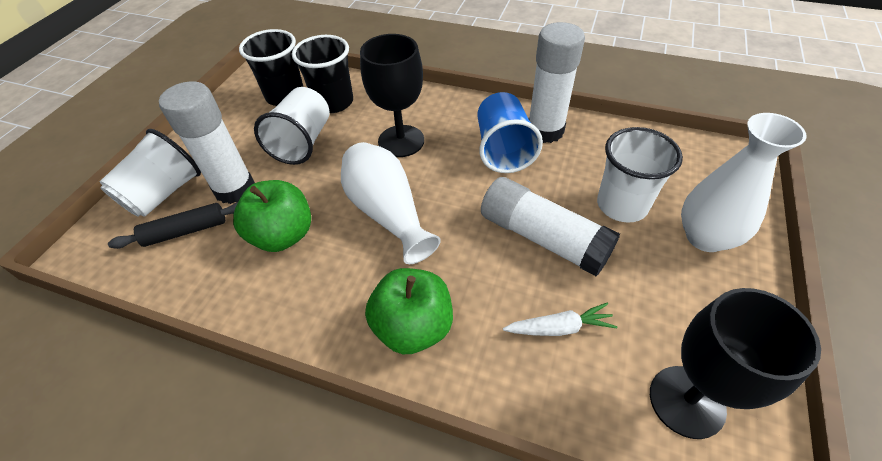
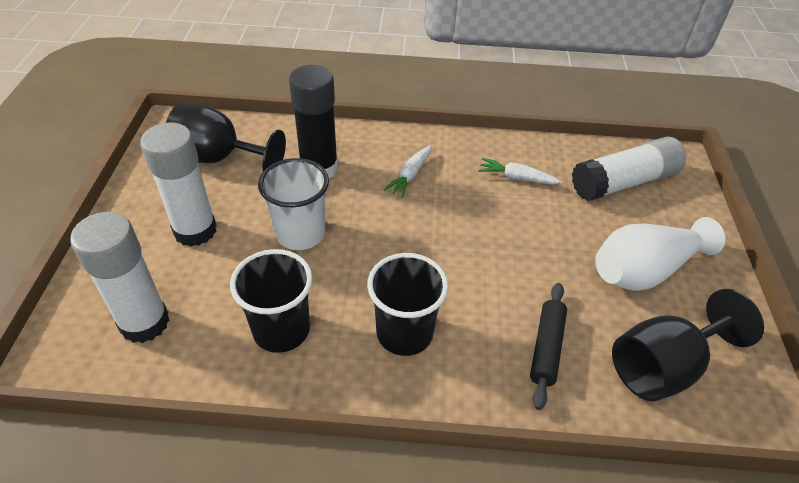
black glue stick: none = 0 -> [289,65,338,178] = 1
blue cup: [478,92,543,173] = 1 -> none = 0
green apple: [233,180,311,252] [365,268,453,354] = 2 -> none = 0
white carrot: [503,303,618,336] = 1 -> [383,146,431,198] [478,158,562,185] = 2
white cup: [100,129,201,217] [254,87,329,165] [597,127,683,223] = 3 -> [258,158,329,250] = 1
white vase: [341,142,441,264] [681,113,807,252] = 2 -> [595,217,725,291] = 1

